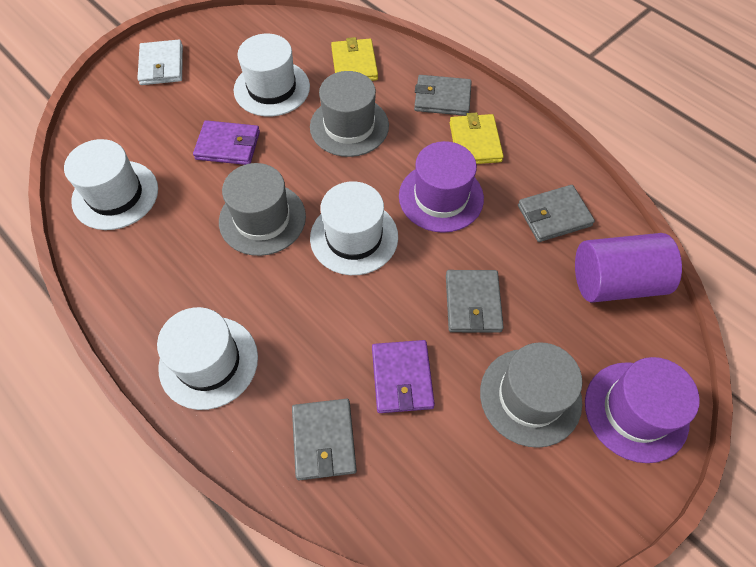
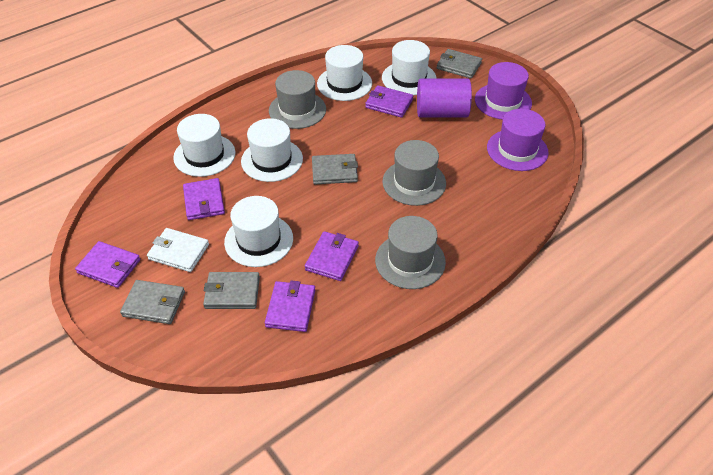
purple wallet: [193,120,260,165] [372,340,435,413] = 2 -> [75,241,140,288] [183,178,225,220] [265,280,315,332] [305,231,359,281] [365,85,413,118] = 5
white hat: [64,139,158,230] [157,307,258,410] [234,34,310,117] [310,181,398,275] = 4 -> [173,114,235,177] [224,196,293,267] [241,118,303,182] [317,45,372,101] [382,40,437,95] = 5
yellow wallet: [331,37,378,81] [450,112,504,164] = 2 -> none = 0

